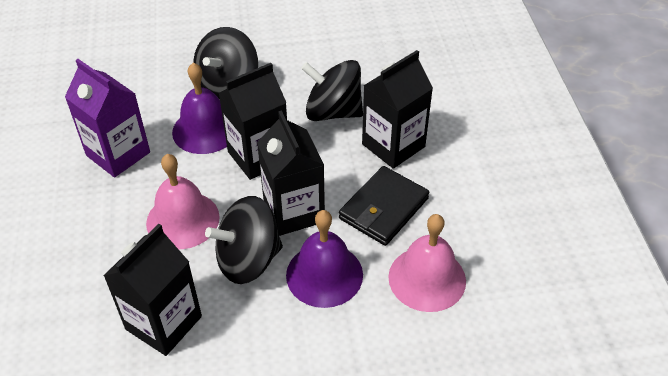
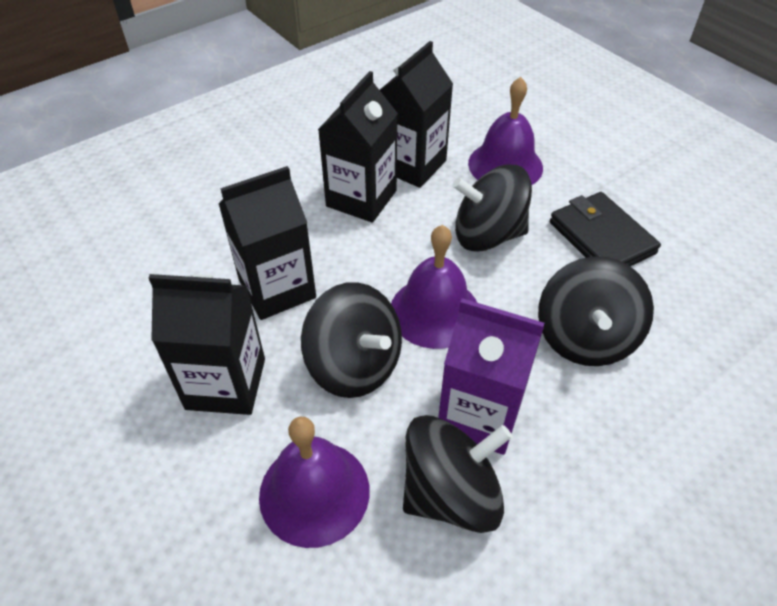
black spinning top: [193,27,258,100] [205,196,283,284] [301,60,363,121] = 3 -> [301,282,402,398] [403,415,512,533] [452,164,532,252] [538,257,654,366] = 4
pink bell: [146,154,220,249] [388,214,466,312] = 2 -> none = 0
purple bell: [172,63,227,154] [286,210,363,308] = 2 -> [259,417,370,548] [391,225,477,349] [468,77,543,185] = 3

